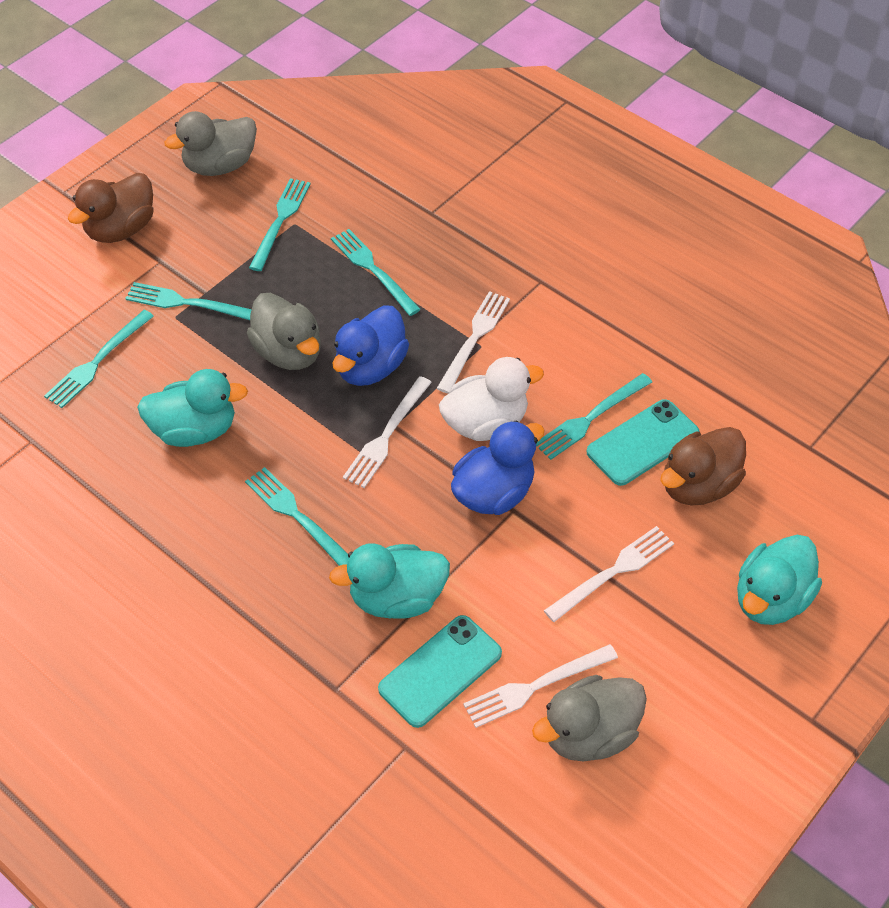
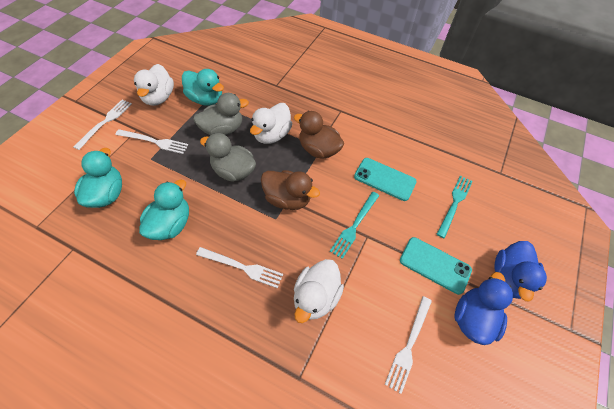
grey duck: [164,111,257,176] [247,293,321,370] [532,675,647,761] = 3 -> [193,93,249,135] [200,133,256,182] = 2
turquoise fork: [44,310,154,408] [125,282,252,320] [245,467,349,566] [249,178,311,271] [331,229,421,316] [536,373,652,460] = 6 -> [330,192,379,259] [437,176,473,238] = 2
white duck: [439,357,544,441] = 1 -> [134,64,174,106] [250,103,292,144] [294,259,344,323] = 3

